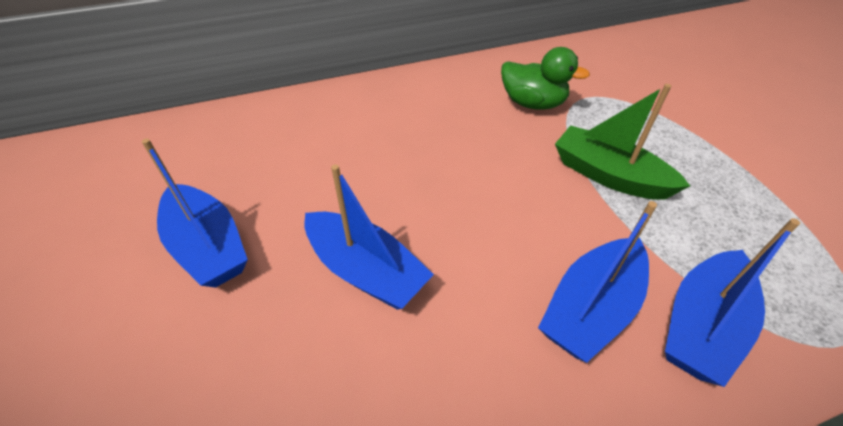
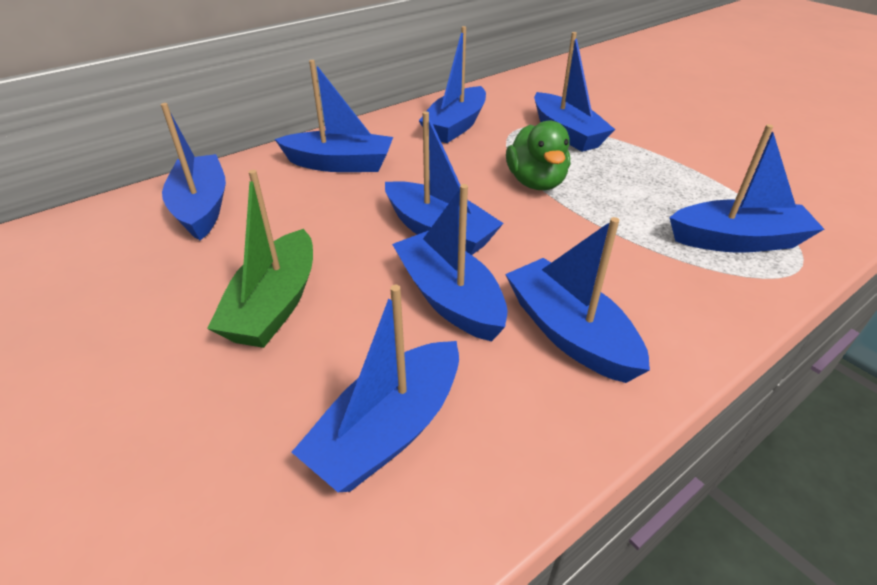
blue boat: [142,139,248,288] [304,165,434,310] [538,201,657,363] [665,218,800,387] = 4 -> [161,103,226,241] [275,60,393,172] [292,285,459,492] [385,111,503,255] [392,184,508,341] [419,26,486,143] [505,217,650,383] [534,32,615,152] [669,124,824,253] = 9

